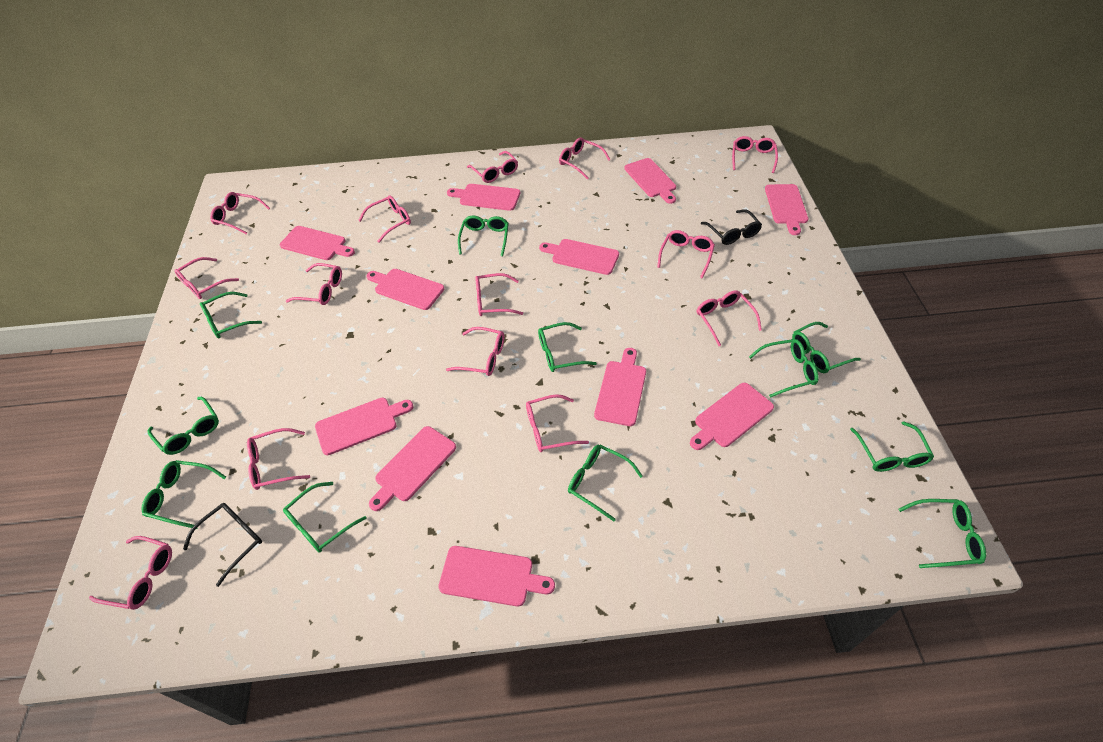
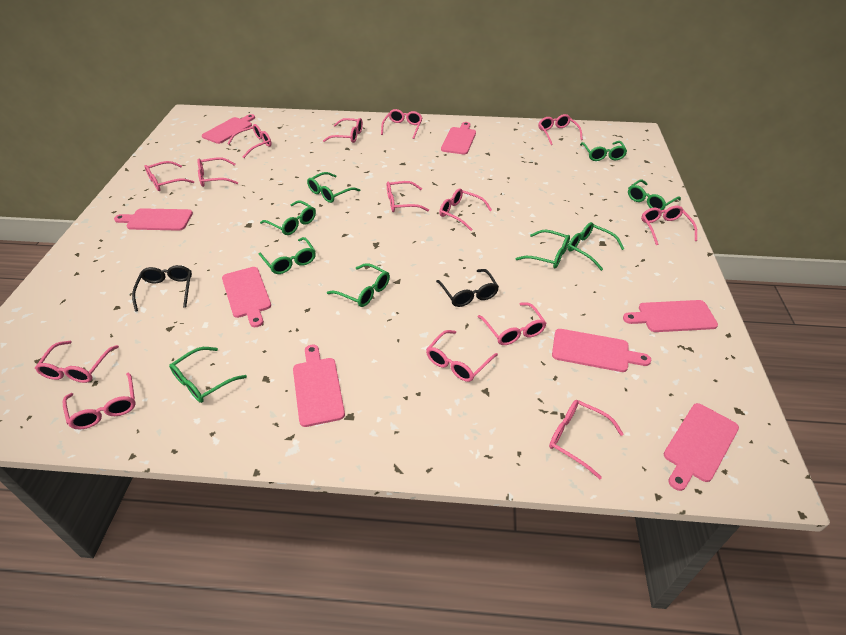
green glasses: [141,460,226,529] [147,397,219,455] [200,292,262,338] [283,482,367,553] [458,215,509,256] [538,322,597,372] [568,445,643,521] [749,339,819,398] [792,322,861,373] [850,421,934,472] [898,499,986,568] = 11 -> [169,347,247,403] [259,237,316,274] [260,200,316,235] [307,172,360,203] [327,263,390,307] [516,230,570,268] [568,222,624,271] [580,141,627,161] [628,179,681,210] = 9
pink cutting board: [280,226,355,260] [315,398,413,455] [366,269,444,310] [369,426,456,511] [438,546,555,607] [447,184,520,211] [539,239,619,275] [594,348,646,426] [624,158,676,204] [690,383,774,450] [765,184,808,235] = 11 -> [114,208,193,231] [202,114,255,144] [222,267,271,327] [293,345,345,427] [441,122,476,155] [552,329,651,372] [623,300,718,332] [664,403,739,491] = 8

